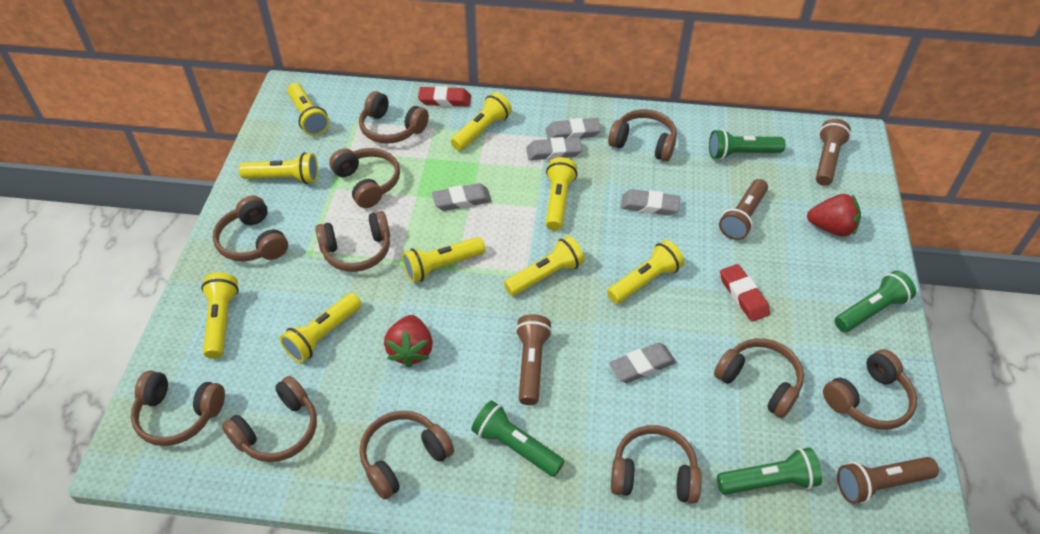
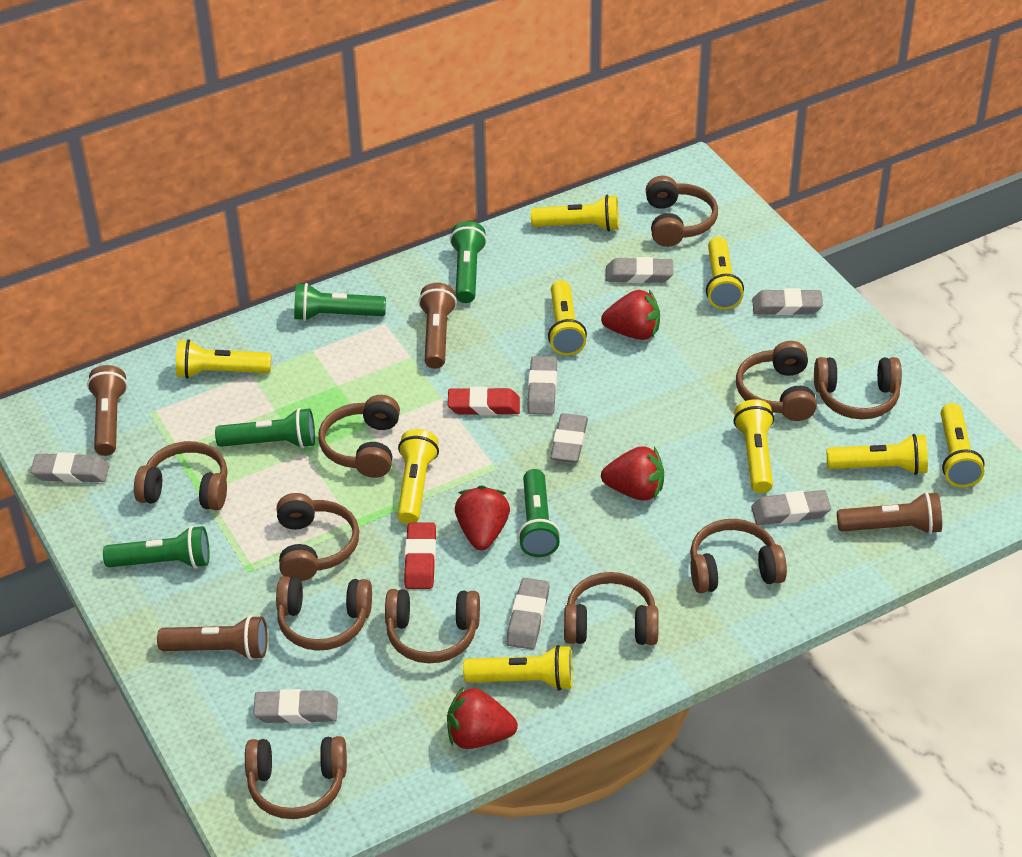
green flashlight: [471,400,564,477] [709,129,785,160] [717,447,822,495] [835,271,916,332] = 4 -> [103,526,210,568] [215,408,315,448] [294,283,386,321] [450,221,487,303] [518,469,561,557] = 5
grey eraser: [432,183,492,211] [526,137,582,160] [546,118,601,139] [609,342,676,383] [621,189,680,215] = 5 -> [31,452,110,483] [253,689,338,724] [506,578,550,650] [527,356,557,415] [550,413,588,463] [606,257,673,283] [751,490,831,525] [752,288,823,315] = 8
red strawberry: [384,315,433,368] [807,194,861,237] = 2 -> [447,686,518,749] [455,485,510,550] [601,290,660,340] [601,446,664,501] = 4

